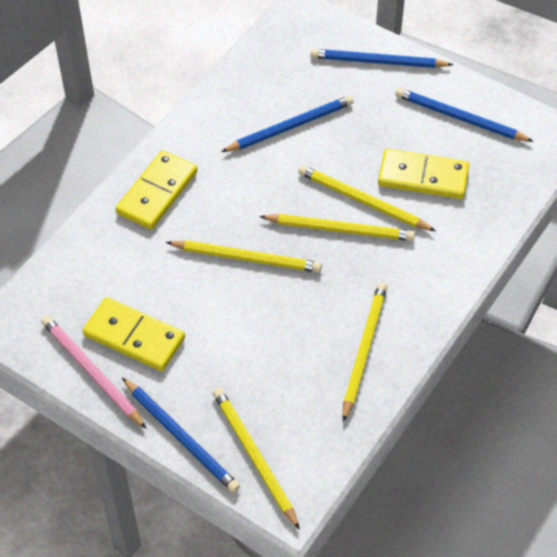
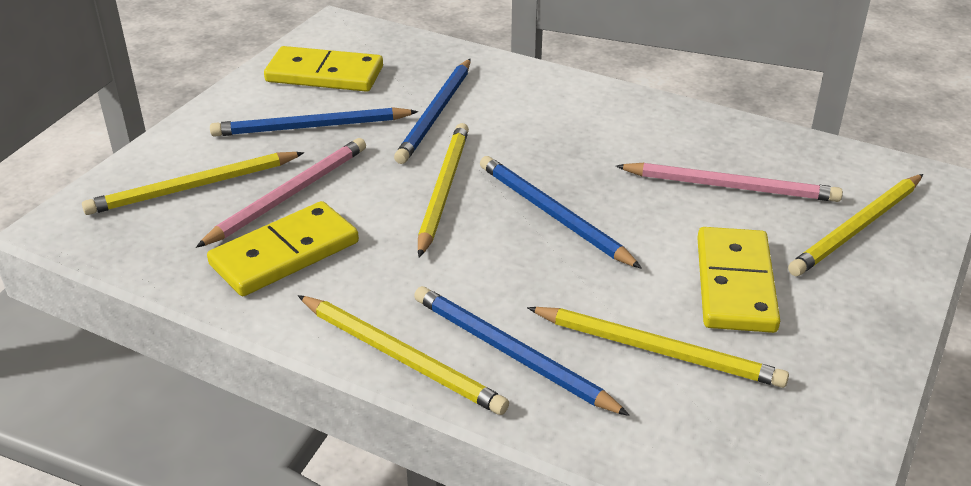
pink pencil: [41,316,147,429] = 1 -> [196,138,366,248] [616,163,843,202] = 2

